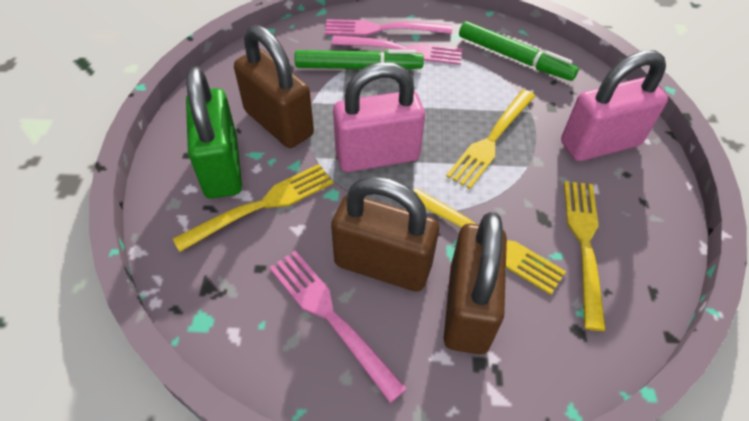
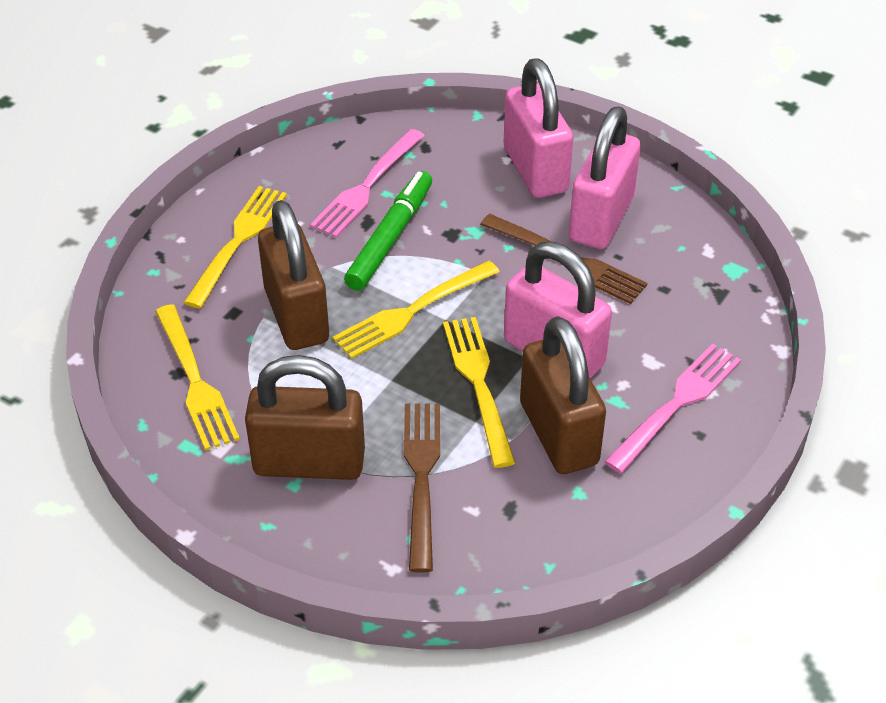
brown fork: none = 0 -> [404,404,440,572] [480,214,647,304] = 2
green marker: [295,49,424,69] [459,21,579,81] = 2 -> [344,171,432,291] = 1
green padlock: [186,67,242,199] = 1 -> none = 0
pink fork: [269,251,407,403] [325,19,452,36] [331,35,463,65] = 3 -> [310,129,425,238] [604,343,741,473] = 2
pink padlock: [333,62,425,172] [561,50,668,161] = 2 -> [504,58,573,198] [504,242,612,379] [569,106,641,249] = 3

